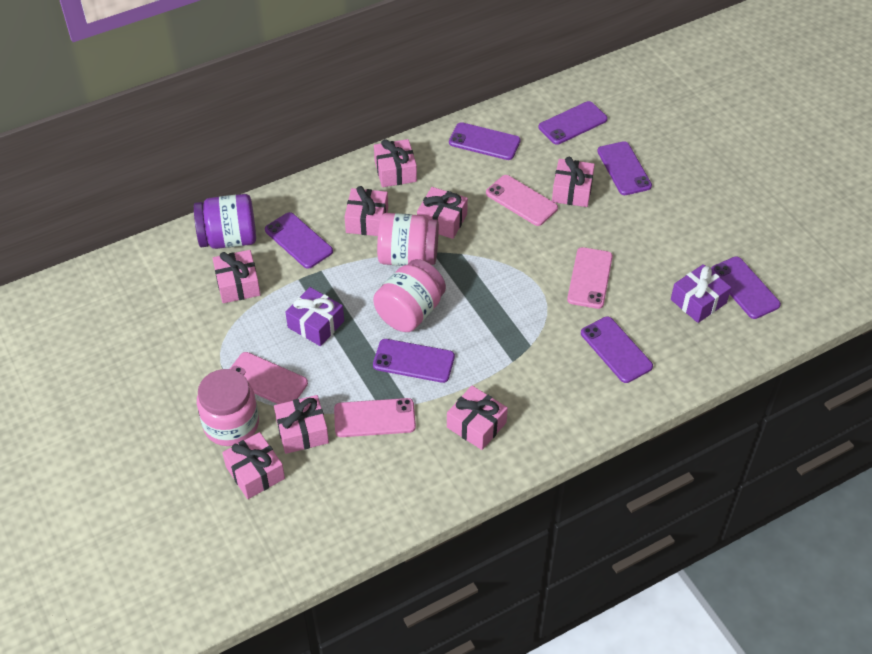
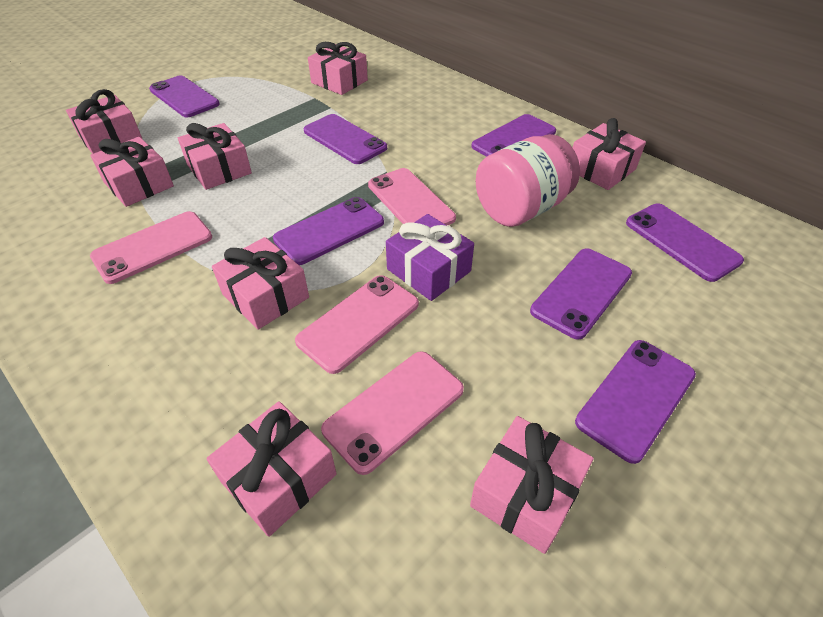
pink jar: [197,369,259,446] [373,259,446,332] [377,213,439,266] = 3 -> [476,134,580,227] = 1
purple gift: [285,287,344,346] [671,264,731,323] = 2 -> [386,214,474,301] = 1
purple jar: [194,194,256,249] = 1 -> none = 0

